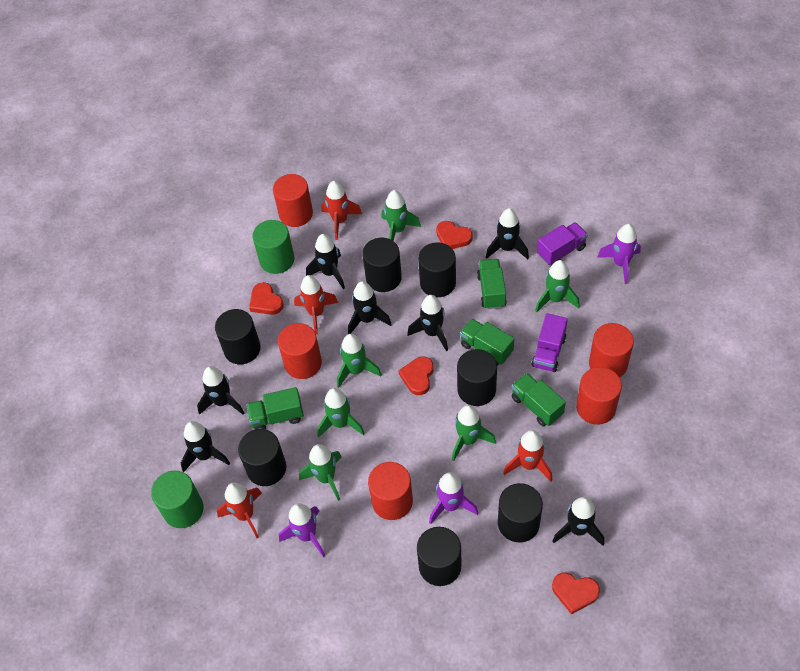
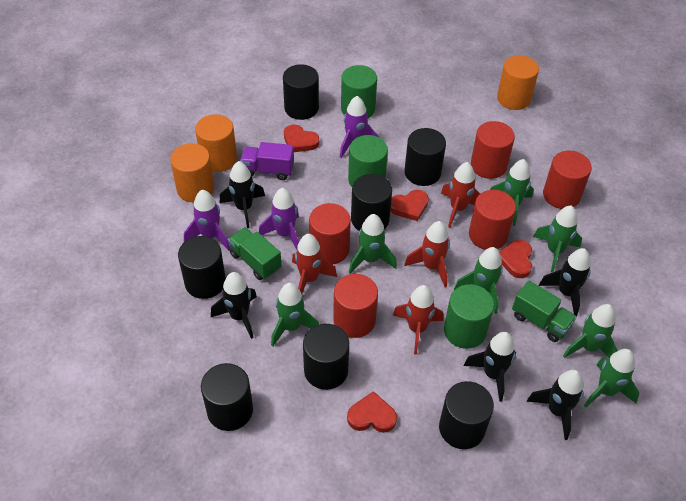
black rocket: [181,421,230,472] [197,366,244,415] [306,234,345,289] [348,281,392,334] [407,295,448,351] [486,208,529,260] [553,497,604,546] = 7 -> [211,272,257,339] [220,161,265,228] [464,332,516,402] [527,370,584,440] [539,248,591,316] = 5
green cylinder: [151,471,204,528] [252,220,294,274] = 2 -> [341,65,377,119] [348,135,388,187] [444,284,494,349] = 3
green rocket: [299,444,342,501] [317,388,365,438] [337,334,382,388] [381,190,421,241] [452,405,496,461] [535,260,580,313] = 6 -> [271,283,319,347] [349,214,397,274] [454,247,503,314] [490,159,534,226] [533,206,582,273] [563,304,618,358] [584,349,640,408] = 7
green truck: [246,387,304,430] [460,319,514,366] [477,259,507,309] [511,373,566,426] = 4 -> [228,227,282,280] [512,281,576,342] = 2
orange cylinder: none = 0 -> [170,143,214,203] [195,114,237,172] [497,55,539,110] = 3
purple truck: [531,313,568,372] [537,222,588,265] = 2 -> [240,142,294,180] = 1

